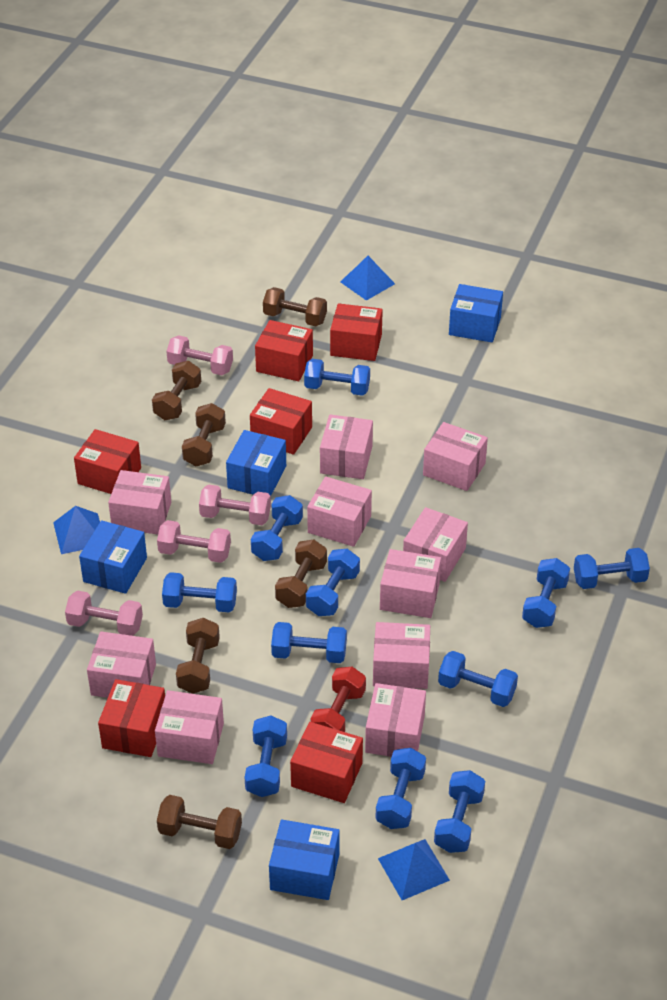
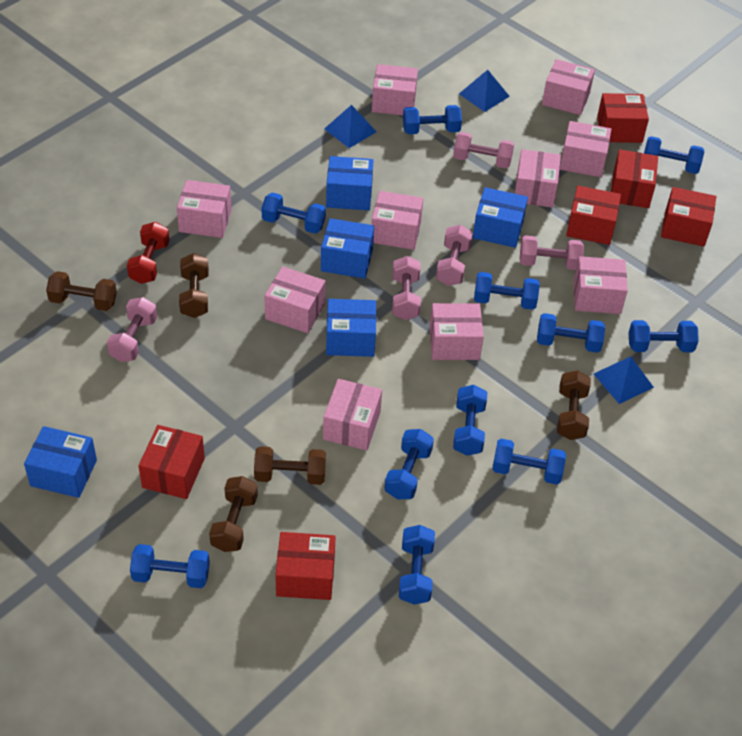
blue box: [79,520,147,594] [226,430,286,497] [269,820,340,900] [449,284,503,343] = 4 -> [24,426,97,498] [321,218,374,278] [326,156,374,211] [326,299,376,357] [473,187,528,248] = 5
brown dumbbell: [152,361,201,420] [157,795,242,849] [176,618,220,694] [182,403,226,466] [263,287,327,326] [275,539,327,608] = 6 -> [46,271,117,311] [179,253,209,318] [209,476,258,552] [254,446,326,485] [557,370,591,440] = 5
pink dumbbell: [65,590,143,636] [157,520,231,563] [166,335,233,375] [199,484,271,525] = 4 -> [107,297,157,362] [392,256,421,320] [436,225,473,286] [453,132,514,168] [520,235,584,270] = 5

